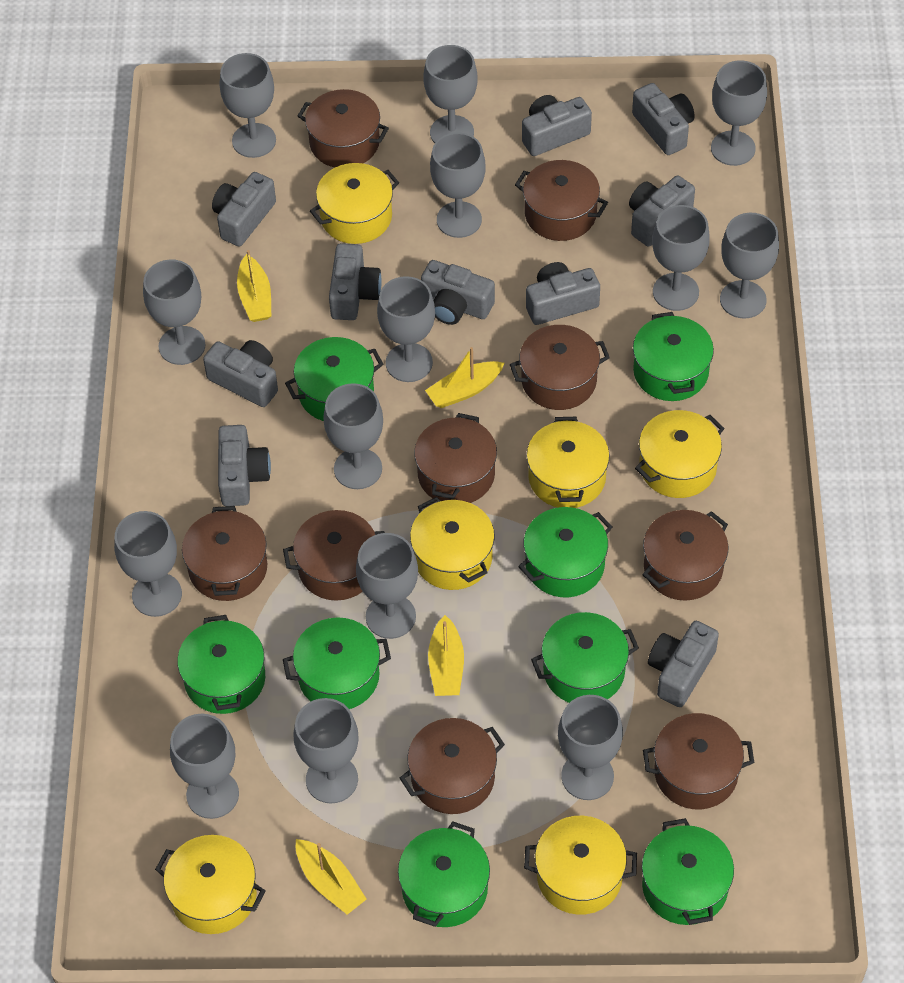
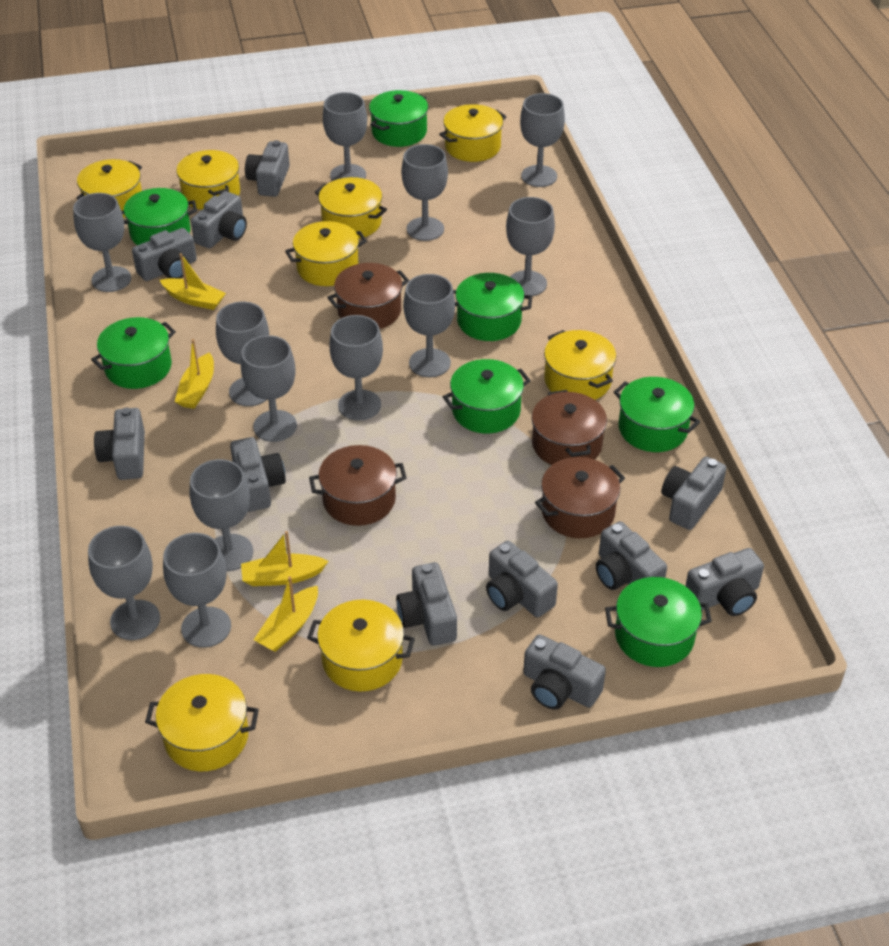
brown pot: [182,506,267,601] [283,510,385,601] [298,89,389,167] [400,718,505,814] [414,413,497,503] [510,325,610,410] [515,160,608,241] [643,510,728,601] [643,713,755,809] = 9 -> [309,445,407,526] [327,263,409,329] [532,390,607,465] [535,457,625,538] = 4
green pot: [177,615,265,714] [283,617,391,709] [285,337,384,421] [398,821,490,927] [518,507,612,597] [531,612,639,703] [633,312,714,401] [642,818,734,925] = 8 -> [91,317,176,389] [122,188,197,245] [369,90,428,147] [443,359,531,434] [453,273,532,341] [605,577,712,667] [614,377,700,452] = 7
grey camera: [203,340,278,407] [212,172,276,246] [218,425,271,506] [329,243,382,320] [421,260,495,325] [522,95,592,156] [526,262,600,325] [629,175,695,246] [632,83,695,155] [648,621,719,707] = 10 -> [94,408,145,480] [132,228,197,281] [191,191,247,249] [230,437,286,512] [245,140,290,197] [396,562,457,646] [486,541,558,617] [523,634,606,710] [596,521,667,590] [661,457,726,530] [686,548,764,616] = 11
grey goblet: [114,511,182,617] [143,260,206,365] [170,714,239,819] [220,53,276,158] [293,698,359,804] [323,383,383,489] [356,533,418,639] [377,276,435,382] [424,45,477,143] [430,132,486,238] [558,695,623,800] [652,205,710,311] [711,61,767,166] [720,213,779,319] = 14 -> [73,193,131,292] [88,526,160,640] [163,533,231,648] [190,459,253,571] [216,302,269,406] [241,335,297,442] [323,92,367,181] [329,315,383,420] [401,144,448,241] [403,274,455,377] [506,197,555,296] [520,93,565,187] = 12
yellow pot: [155,835,266,934] [310,163,399,244] [410,497,495,590] [524,816,637,915] [527,417,610,508] [635,410,725,498] = 6 -> [77,159,142,218] [145,674,259,771] [176,150,240,210] [285,221,367,286] [307,600,415,691] [315,177,387,239] [439,104,506,162] [544,330,616,400] = 8

